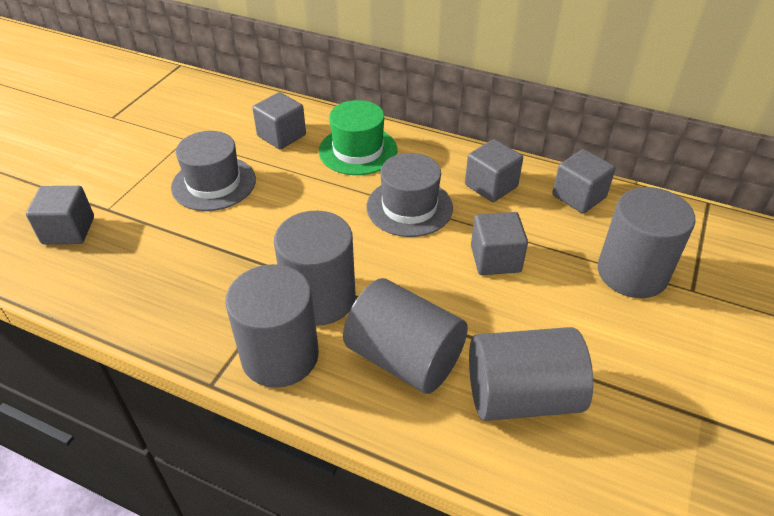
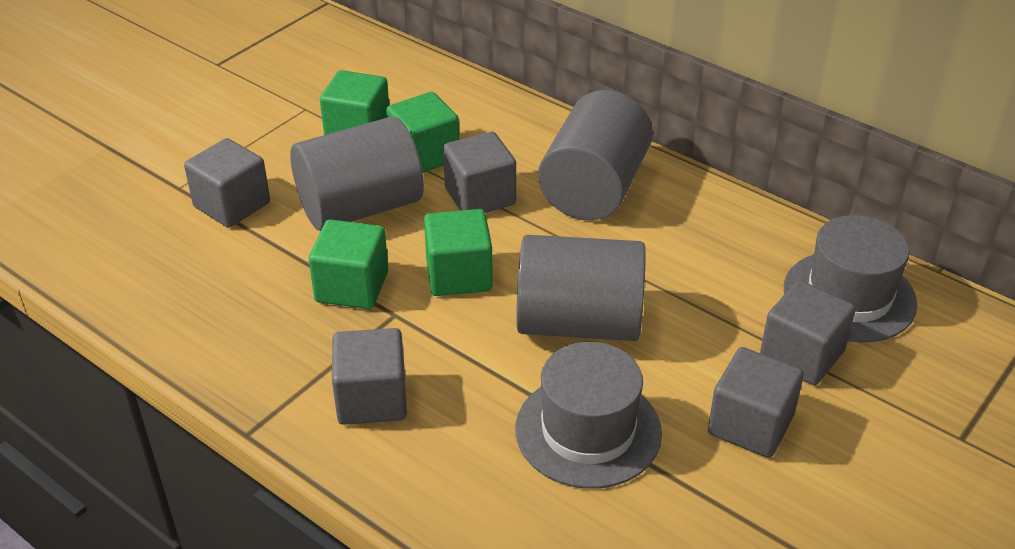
green cube: none = 0 -> [309,219,388,309] [320,70,389,135] [386,92,459,173] [424,209,493,296] = 4
green hat: [319,100,397,175] = 1 -> none = 0
grey cylinder: [225,264,319,388] [274,211,356,326] [343,278,468,394] [469,327,593,421] [598,187,696,298] = 5 -> [290,116,424,231] [516,235,646,341] [538,90,653,221] = 3

